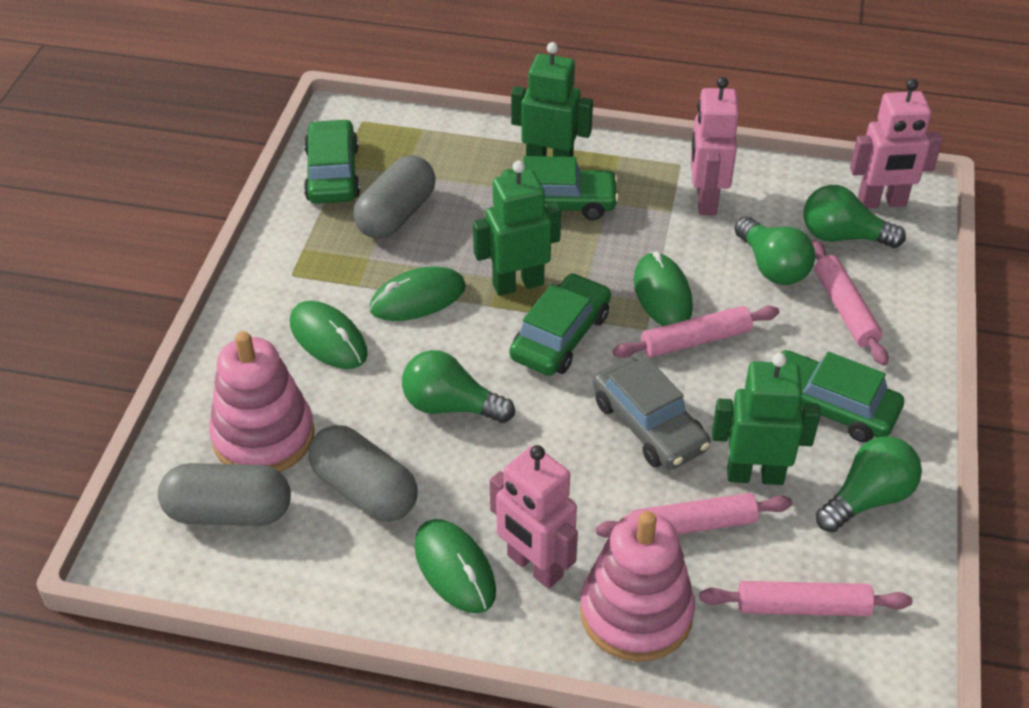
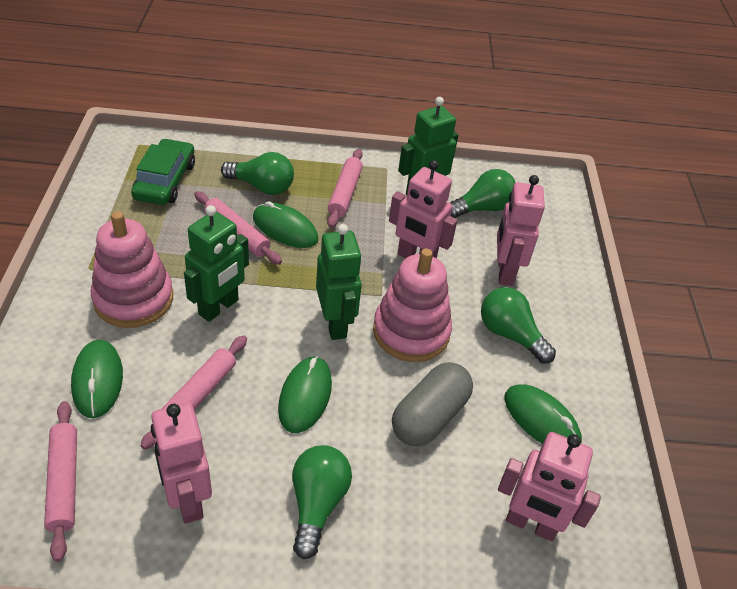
green car: [304,119,360,204] [501,156,619,220] [509,273,611,376] [778,350,904,442] = 4 -> [131,139,195,205] = 1
grey capsule: [158,463,291,526] [308,425,418,522] [353,155,436,239] = 3 -> [392,362,473,446] = 1
grey car: [593,357,711,470] = 1 -> none = 0
pink robot: [490,445,578,589] [691,77,739,215] [850,79,943,208] = 3 -> [151,403,212,524] [389,160,457,258] [497,175,545,286] [498,432,601,541] = 4

